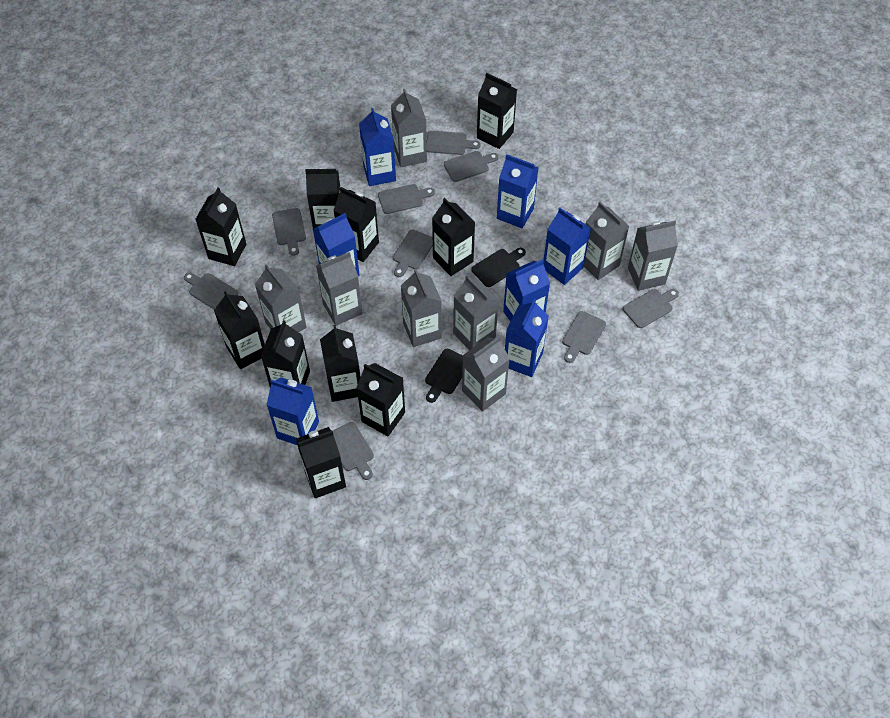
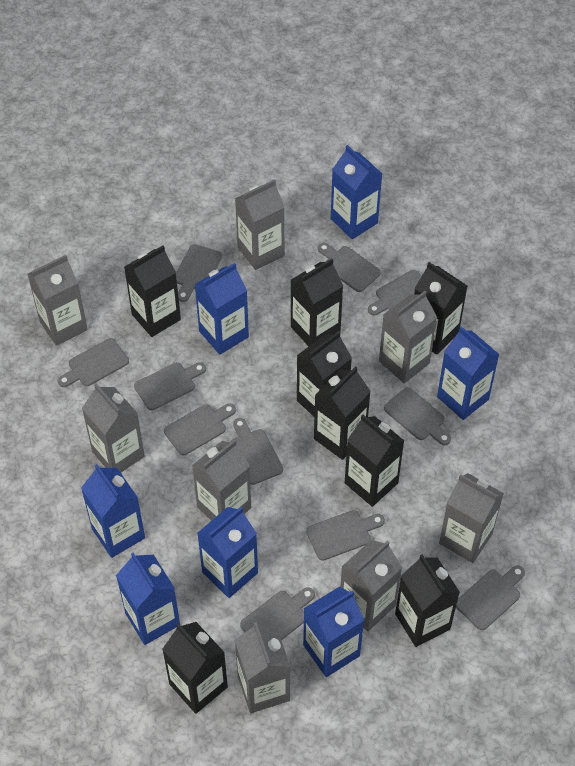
black carton: [195,188,246,266] [214,291,265,369] [261,320,310,387] [296,427,346,498] [305,168,340,229] [320,325,361,402] [333,187,379,262] [356,363,405,436] [432,198,475,276] [477,73,517,149] = 10 -> [124,245,181,337] [162,622,228,714] [291,259,343,346] [297,331,352,416] [314,366,371,460] [345,414,404,507] [395,554,460,647] [414,262,467,355] = 8
black cutting board: [425,349,463,403] [471,248,526,287] = 2 -> none = 0
grey cutting board: [184,272,238,310] [272,208,306,256] [333,422,374,480] [378,184,435,214] [393,230,433,277] [427,131,481,155] [444,151,499,182] [562,311,606,363] [623,289,679,328] = 9 -> [58,338,129,387] [134,362,206,410] [164,404,236,455] [176,244,222,302] [230,418,283,485] [240,587,315,640] [306,510,385,561] [318,243,381,292] [368,270,422,316] [384,387,451,445] [456,565,525,630] = 11

